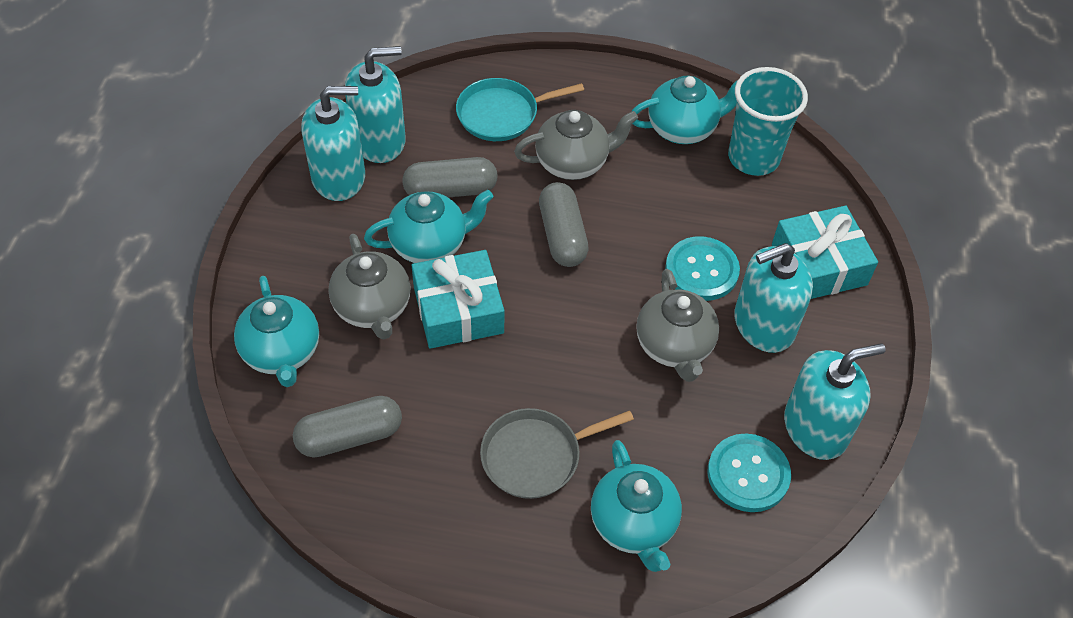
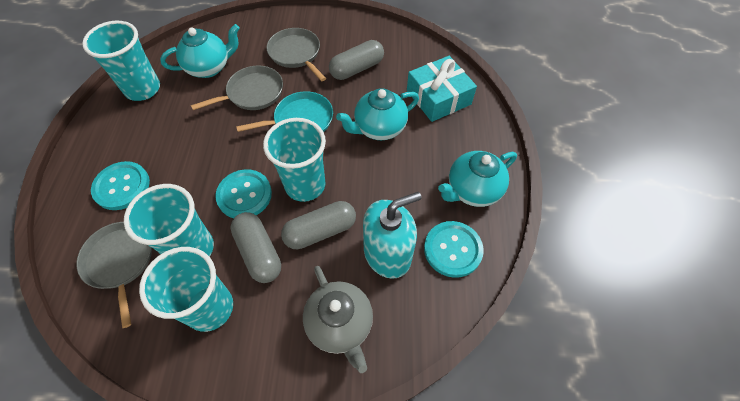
grey pan: [480,408,634,499] = 1 -> [76,222,152,328] [191,65,283,110] [267,28,326,81] = 3
grey teapot: [329,234,411,340] [514,110,638,180] [637,269,719,382] = 3 -> [303,266,373,373] = 1
turquoise button: [665,236,740,301] [707,434,791,512] = 2 -> [91,161,150,210] [216,169,272,218] [424,221,484,278] = 3
turquoise cup: [728,67,808,176] = 1 -> [82,21,160,101] [124,184,214,257] [139,247,233,332] [263,118,326,202] = 4
turquoise gift: [412,250,504,349] [772,206,878,299] = 2 -> [407,56,477,122] = 1
turquoise soap dispenser: [301,86,365,201] [345,46,406,163] [734,243,813,353] [784,343,886,460] = 4 -> [363,192,422,279] = 1
turquoise teapot: [234,276,319,387] [364,190,493,263] [591,440,682,572] [631,76,738,144] = 4 -> [160,24,240,78] [336,88,419,140] [438,151,517,207] = 3

